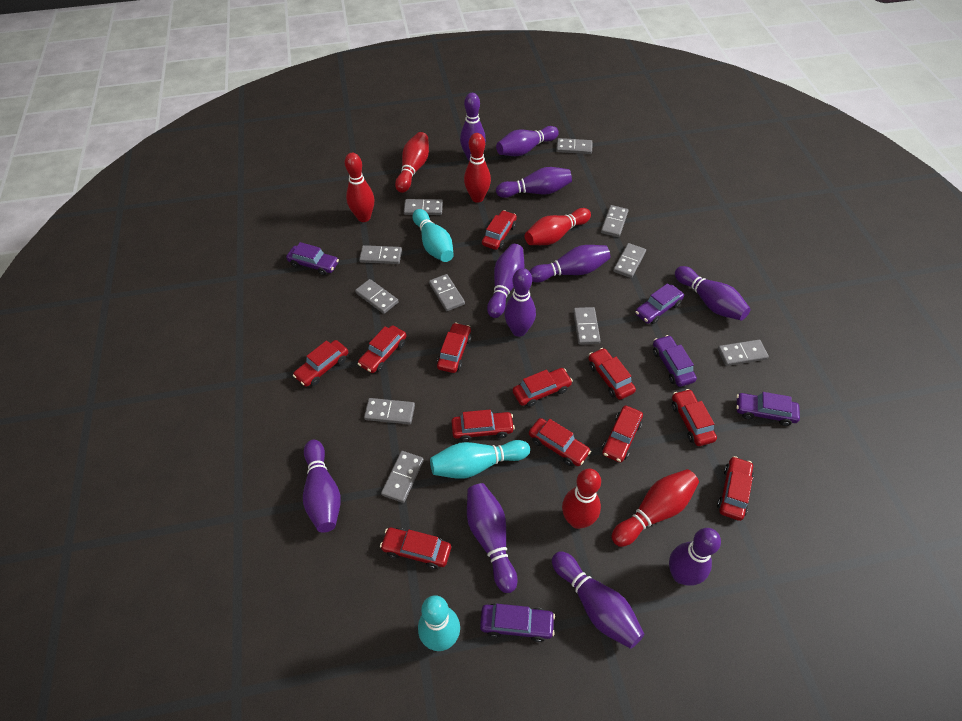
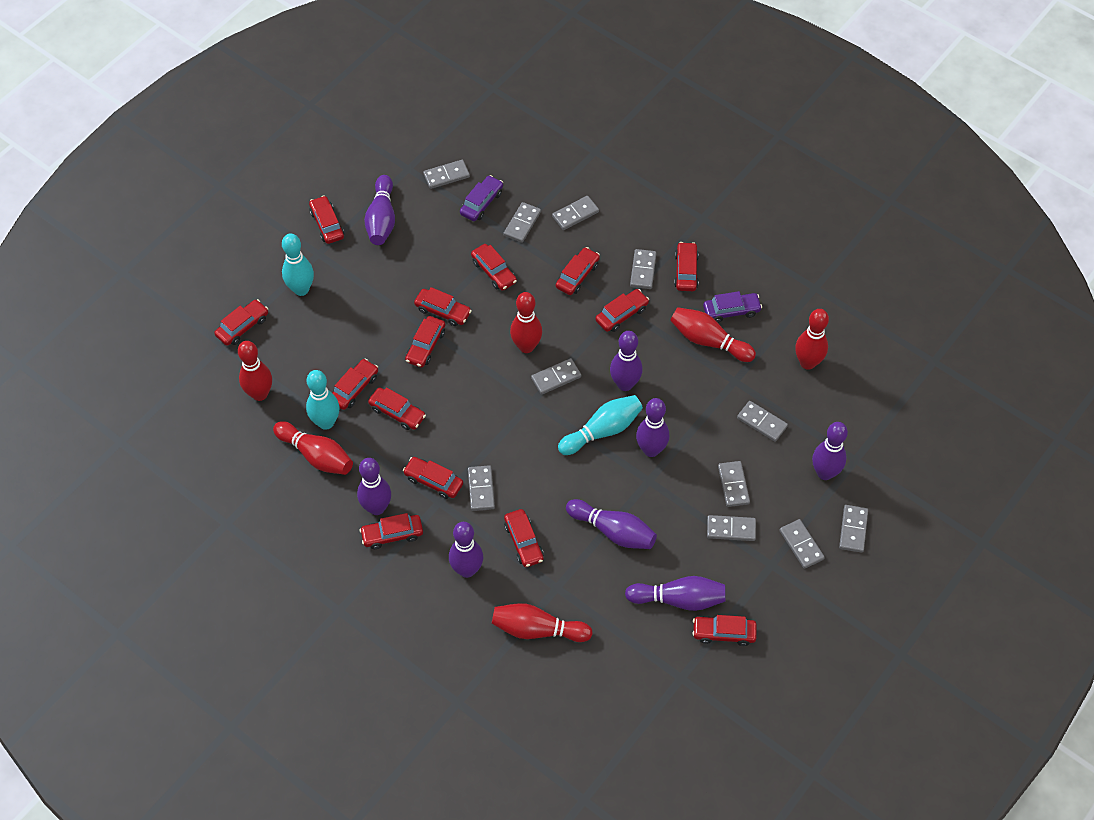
purple bowling pin: [303,440,341,533] [460,93,486,161] [467,483,518,593] [487,244,524,318] [496,126,559,156] [496,167,572,198] [504,268,536,337] [529,245,610,282] [552,551,644,649] [669,528,721,586] [675,266,750,320] = 11 -> [357,458,391,515] [364,175,395,245] [449,522,483,578] [566,499,657,549] [610,331,643,391] [625,576,726,611] [636,398,669,457] [812,422,848,480] = 8
purple car: [286,242,339,275] [480,603,555,642] [635,283,684,324] [653,335,697,387] [736,392,800,426] = 5 -> [460,175,503,221] [703,291,762,323] = 2
red car: [293,340,348,387] [358,325,406,373] [380,528,451,569] [437,322,471,373] [451,410,515,442] [482,210,517,250] [513,368,573,407] [529,418,591,466] [588,348,636,400] [602,406,643,463] [672,389,717,446] [717,456,754,521] = 12 -> [214,299,268,346] [309,196,344,244] [332,359,378,410] [360,513,423,549] [368,387,426,430] [403,457,463,499] [405,316,445,367] [414,287,472,326] [471,244,517,291] [504,509,544,567] [556,247,600,295] [595,289,649,332] [674,242,699,291] [692,615,757,646] = 14

